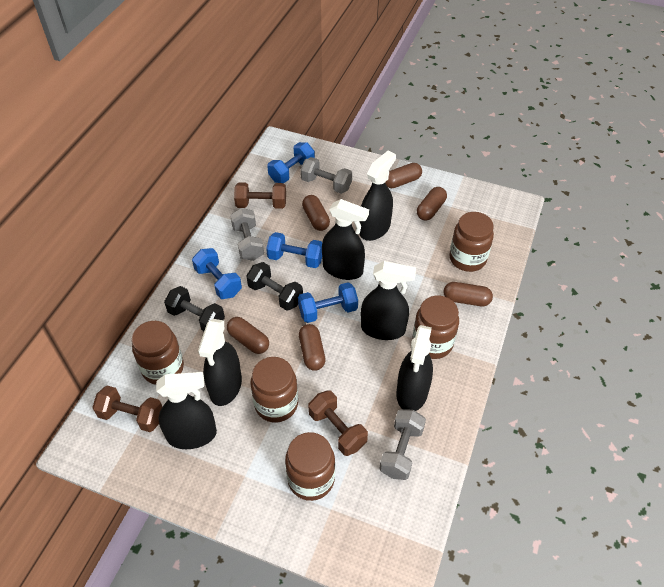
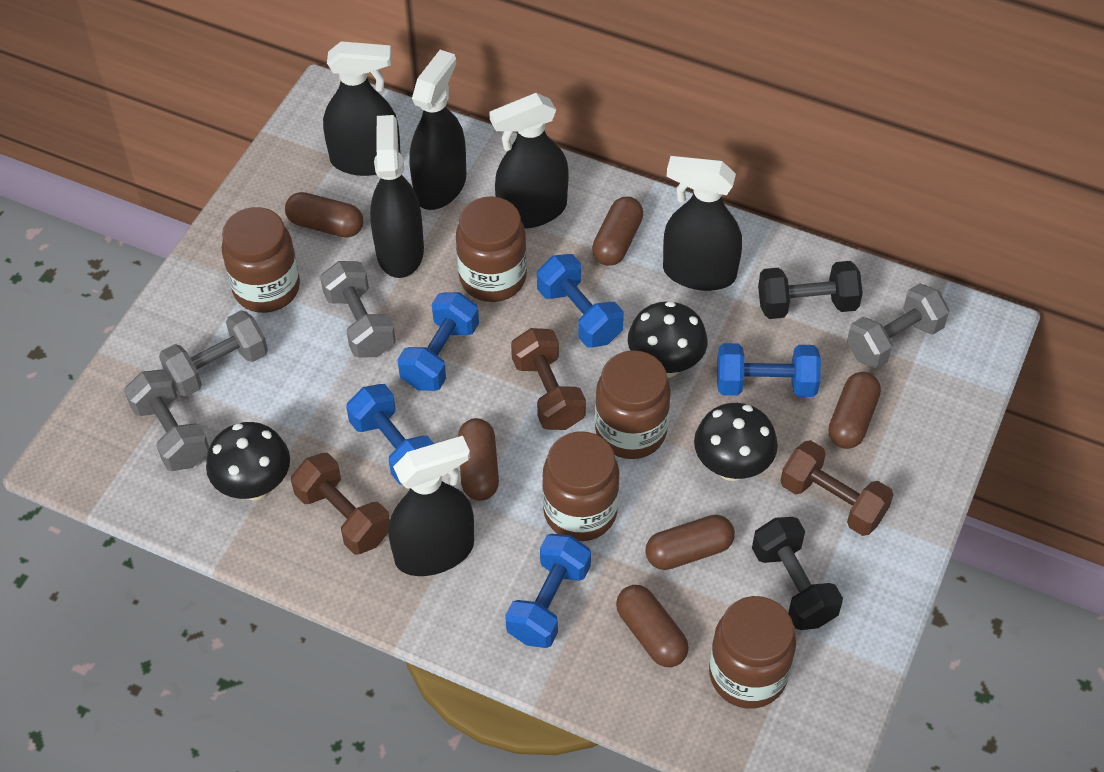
black mushroom: none = 0 -> [206,422,290,500] [628,301,708,378] [694,403,778,481] = 3
blue dumbbell: [192,248,242,299] [266,232,322,268] [267,142,315,183] [298,282,358,323] = 4 -> [346,384,434,485] [397,292,479,391] [505,534,591,648] [537,254,624,348] [717,343,821,397] = 5
grey dumbbell: [230,208,264,261] [300,157,352,194] [379,409,426,480] = 3 -> [124,370,209,471] [159,310,268,397] [320,261,396,358] [847,283,950,369] = 4

